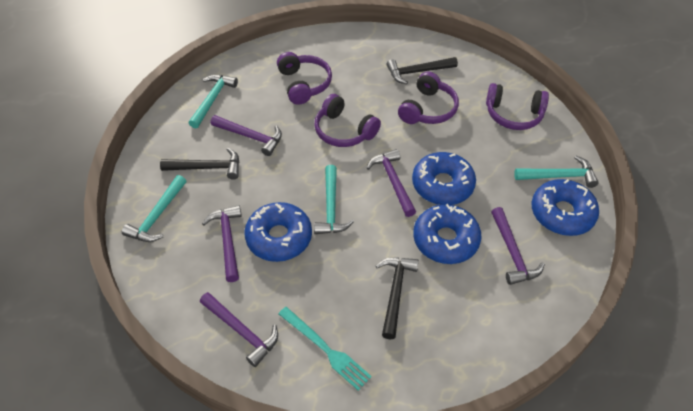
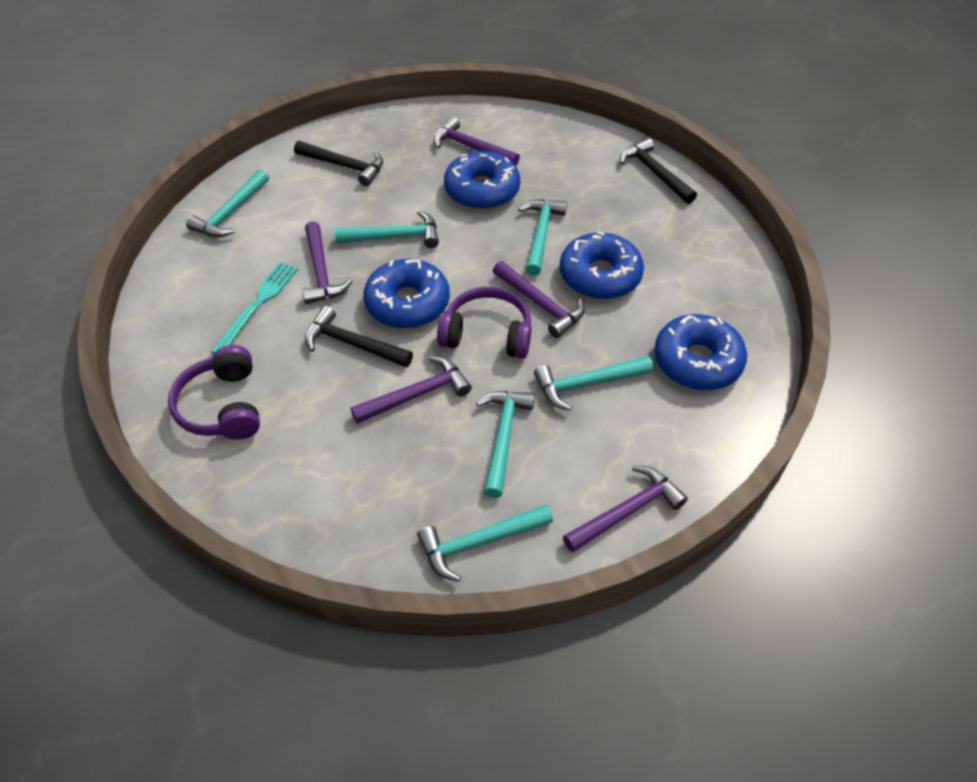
purple headphones: [277,52,332,105] [314,94,381,147] [398,72,459,124] [486,83,549,130] = 4 -> [168,345,260,440] [437,287,532,359] = 2
turquoise hammer: [122,175,186,242] [189,74,238,128] [314,165,354,234] [514,156,598,188] = 4 -> [186,169,269,237] [335,211,439,248] [417,504,553,582] [476,391,535,498] [518,199,567,276] [534,356,654,411] = 6

